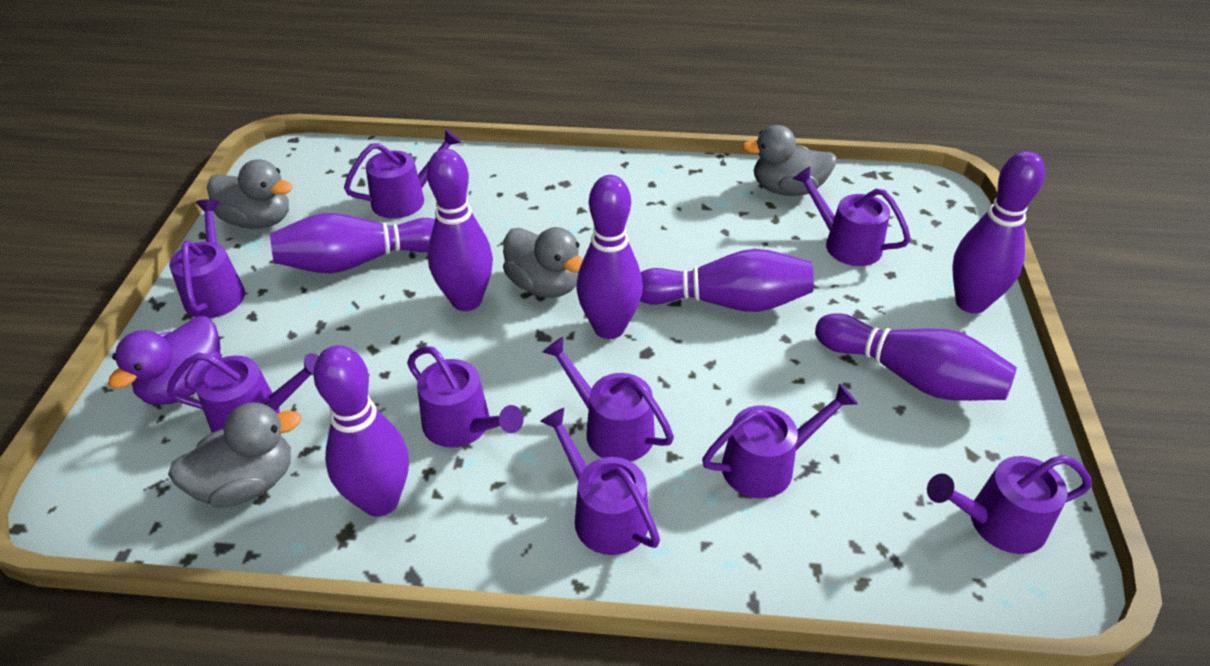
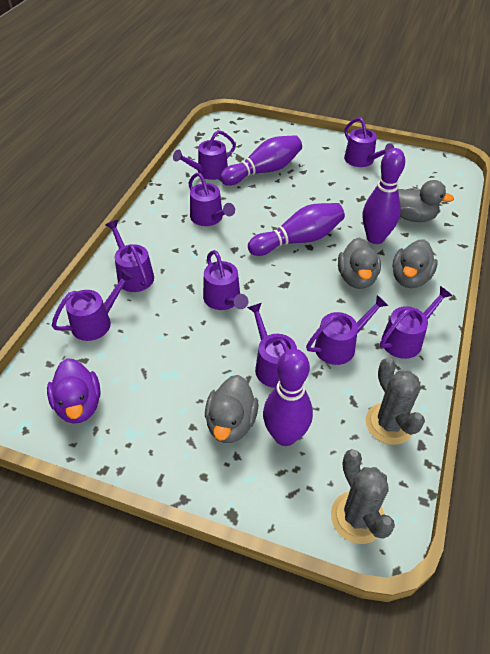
grey cactus: none = 0 -> [331,449,395,544] [365,358,425,445] = 2
purple bowling pin: [270,213,435,273] [313,345,409,517] [427,149,493,311] [576,175,643,339] [640,249,814,312] [815,313,1017,401] [953,151,1045,314] = 7 -> [220,135,302,186] [248,203,345,256] [263,349,313,446] [363,148,405,244] = 4

